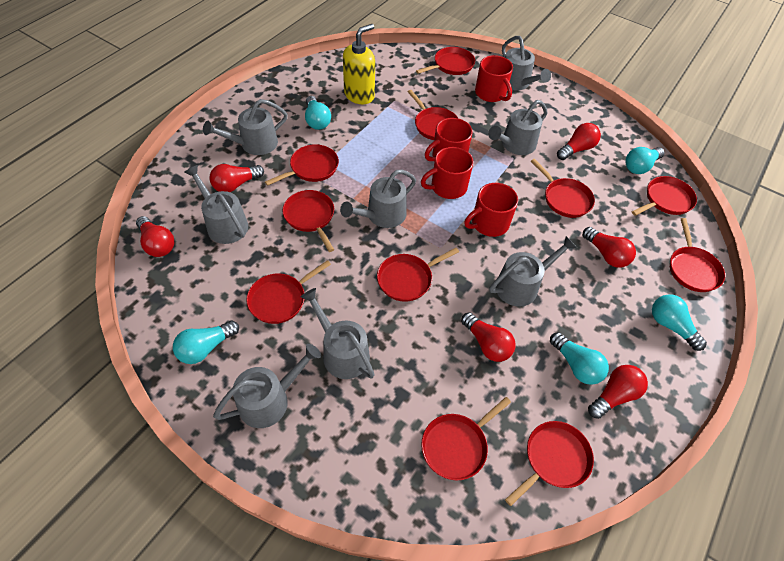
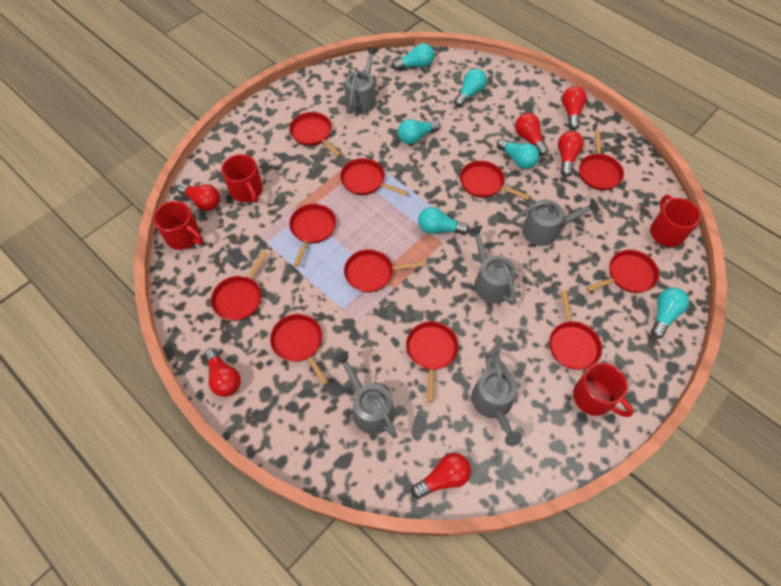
grey watering can: [184,165,248,244] [203,99,288,155] [213,344,321,428] [301,288,375,379] [340,170,416,228] [488,100,547,155] [489,236,577,307] [502,36,551,91] = 8 -> [334,351,397,439] [345,47,378,114] [469,225,516,305] [471,353,522,446] [512,198,599,246] = 5
turquoise light bulb: [173,320,239,364] [305,96,331,130] [550,332,609,385] [625,147,664,174] [652,295,707,351] = 5 -> [392,43,434,71] [398,119,440,145] [418,207,469,235] [454,68,487,107] [497,138,539,169] [651,287,689,339] = 6
yellow soap dispenser: [343,24,375,104] = 1 -> none = 0

